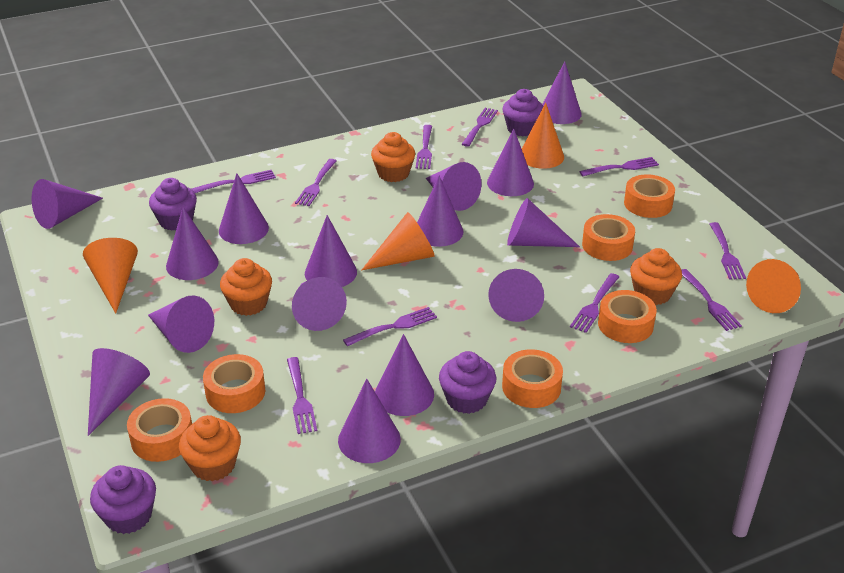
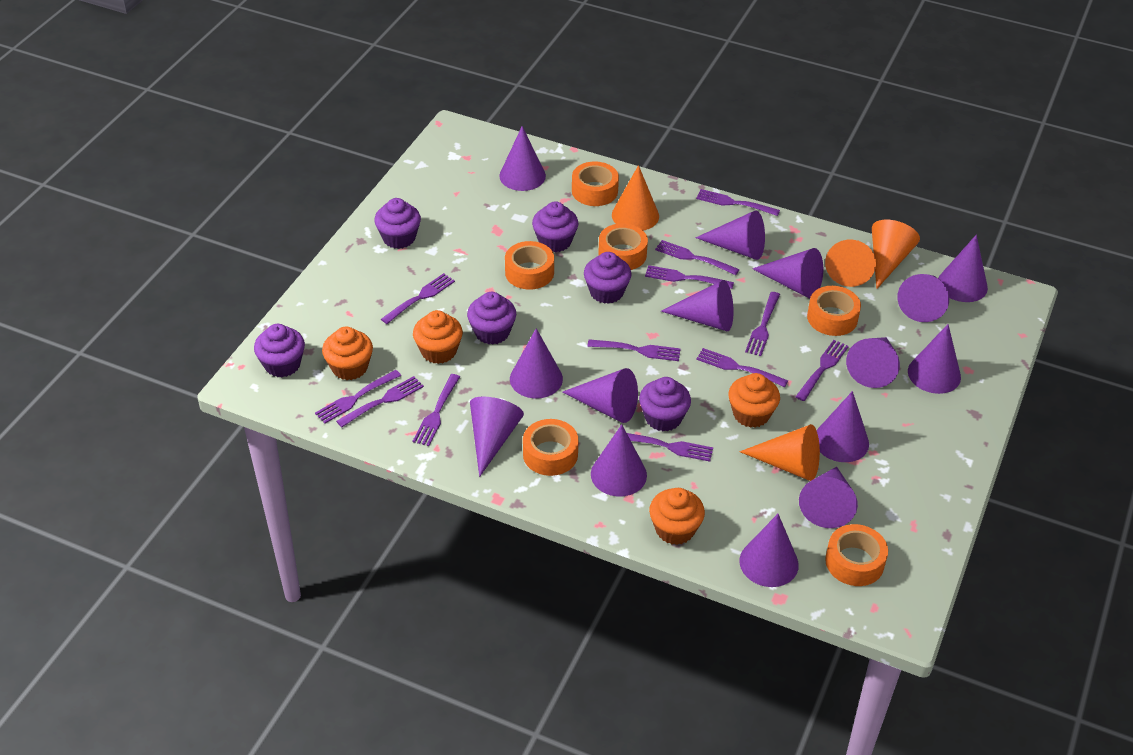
purple cupcake: [90,465,156,534] [149,178,197,231] [439,351,496,414] [502,89,543,137] = 4 -> [254,324,305,377] [374,198,421,249] [467,292,516,345] [532,201,578,252] [584,252,632,304] [639,377,691,431] = 6
purple fork: [192,170,276,193] [287,357,317,434] [295,159,337,206] [343,307,437,346] [416,125,432,169] [462,108,498,147] [570,273,619,333] [579,157,659,176] [682,269,742,331] [710,222,746,280] = 10 -> [315,370,401,423] [336,376,424,427] [381,273,455,324] [413,374,460,446] [587,339,681,361] [627,433,713,462] [645,265,734,289] [655,240,740,275] [696,189,780,216] [696,348,788,387] [745,292,780,356] [795,340,849,401] = 12

